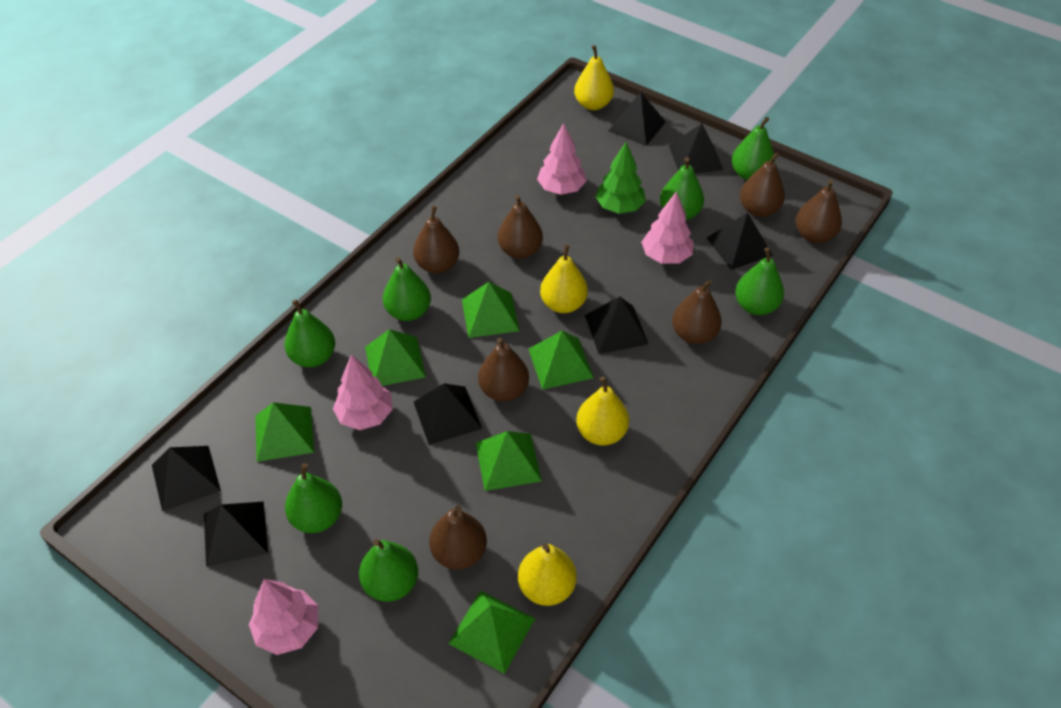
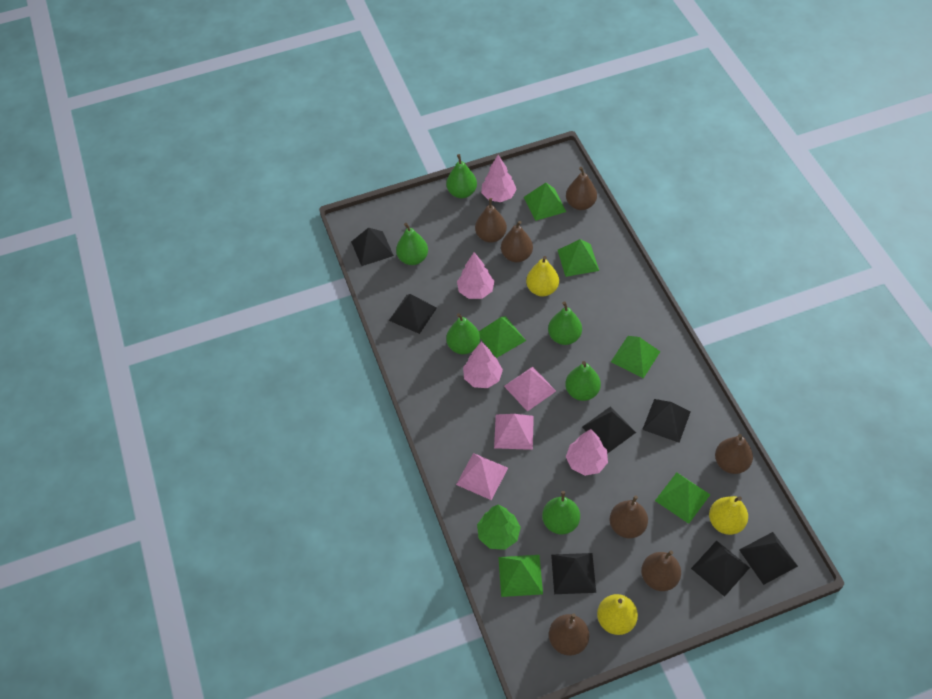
green pear: [284,299,335,368] [285,463,342,533] [359,539,418,602] [383,257,431,321] [660,157,704,220] [732,117,775,180] [735,247,784,315] = 7 -> [396,223,428,265] [446,154,477,199] [446,313,480,354] [542,491,580,535] [548,302,582,345] [565,361,601,401] = 6
pink pyramid: none = 0 -> [456,453,508,500] [494,414,534,450] [504,366,556,412] = 3
yellow pear: [518,544,577,606] [540,245,588,313] [574,45,614,110] [576,377,629,446] = 4 -> [526,256,559,296] [597,594,638,635] [709,496,748,535] = 3

